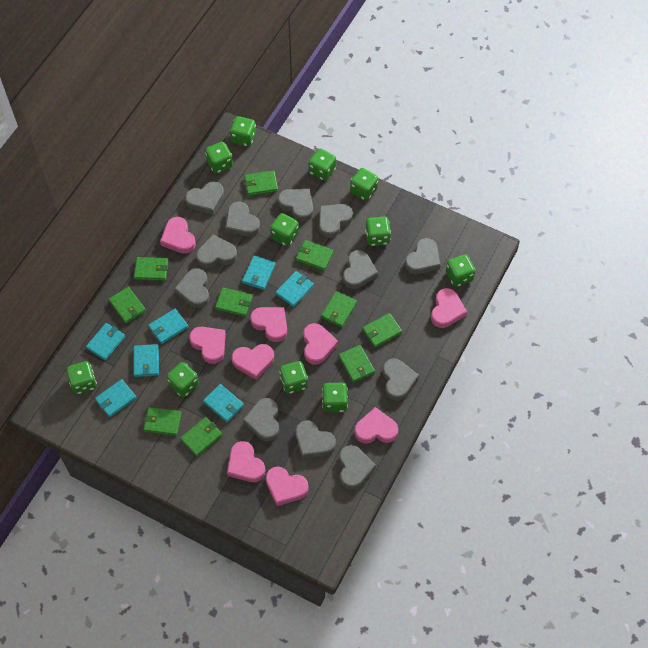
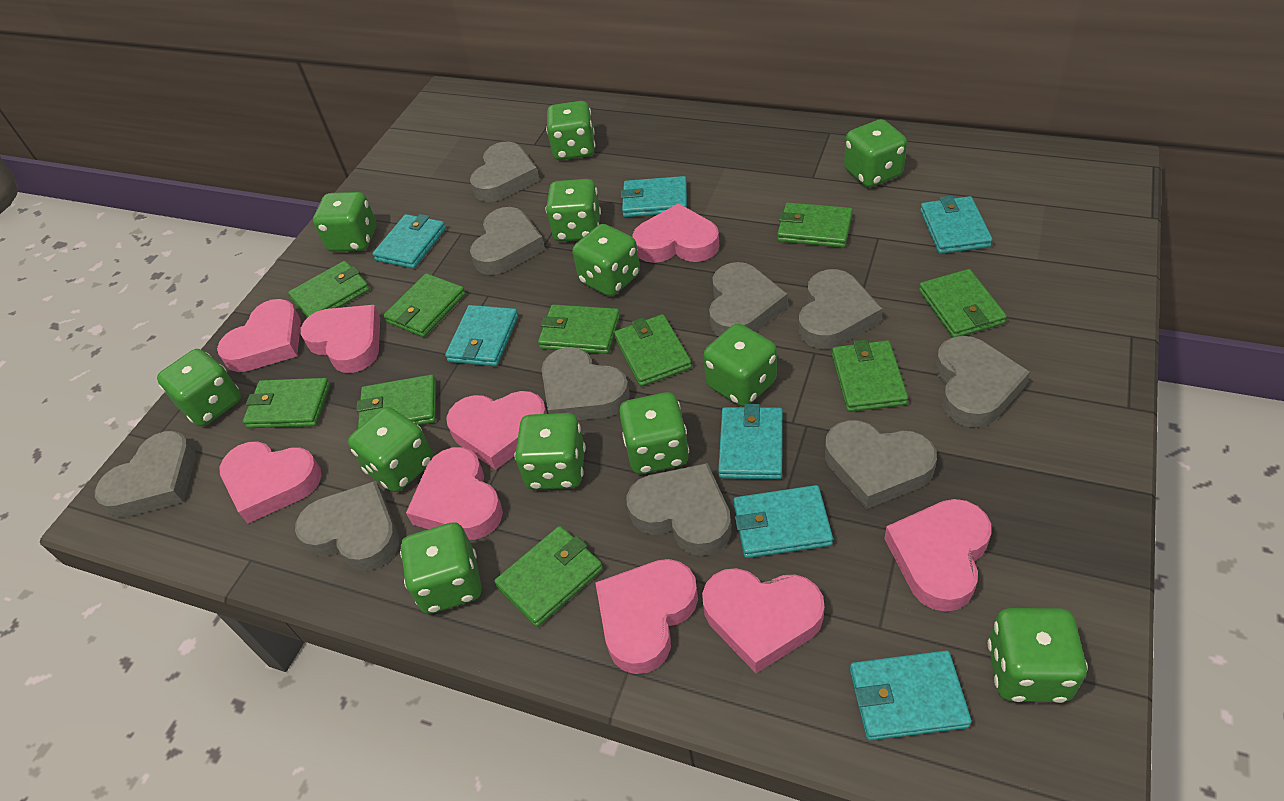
green dice: [66,361,97,394] [167,362,199,397] [205,142,233,174] [230,116,256,147] [270,213,299,246] [279,361,308,394] [308,148,336,181] [322,383,348,412] [350,168,378,201] [365,216,391,246] [446,254,475,287] = 11 -> [157,349,241,426] [313,192,376,252] [348,407,433,492] [400,522,481,614] [514,413,586,490] [546,101,595,160] [546,179,601,242] [572,224,640,296] [619,392,689,474] [703,324,777,407] [844,119,907,187] [988,608,1088,703] = 12
grey heart: [174,268,209,308] [185,181,224,215] [196,234,237,268] [225,202,260,237] [243,398,279,441] [278,189,313,221] [296,421,336,459] [319,204,353,238] [339,445,376,490] [343,250,378,289] [383,358,419,401] [405,238,441,274] = 12 -> [95,431,196,517] [295,481,399,571] [470,141,540,202] [470,207,545,275] [542,347,630,420] [627,463,732,556] [709,262,788,336] [799,269,882,349] [825,420,937,509] [935,336,1030,428] = 10

